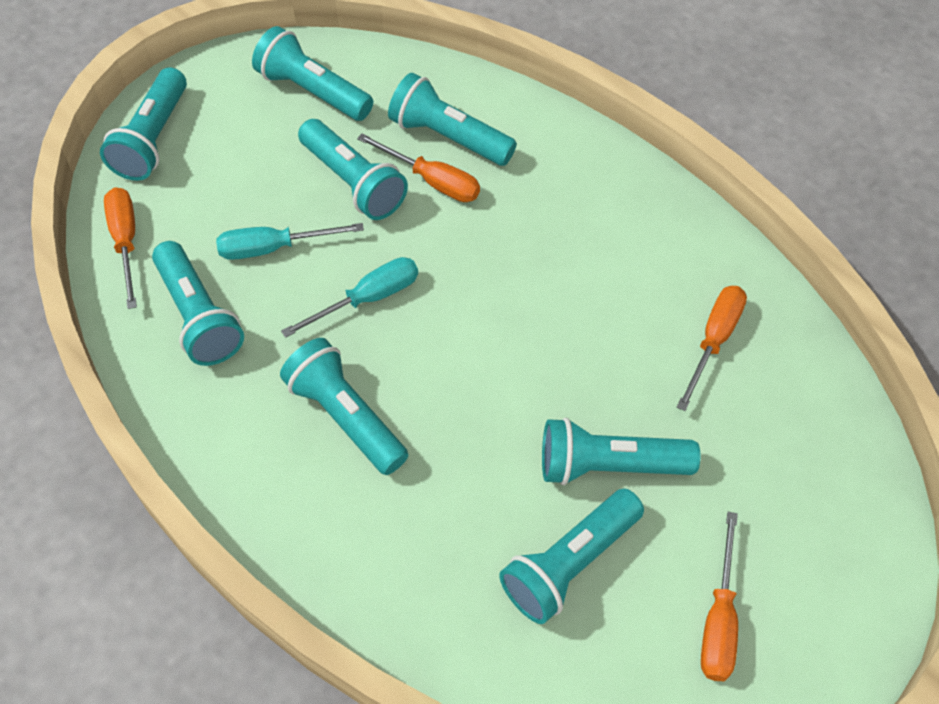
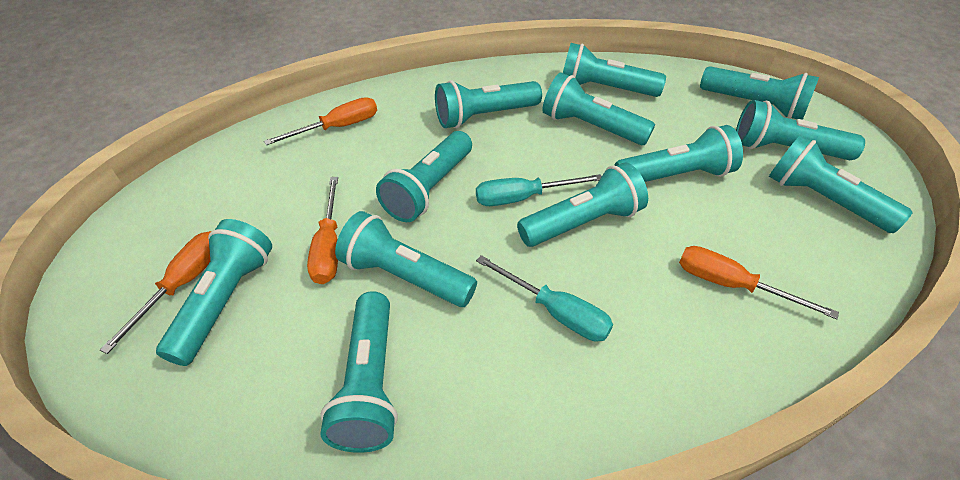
turquoise flashlight: [100,67,187,181] [152,241,244,366] [252,26,373,121] [280,338,409,475] [298,119,408,220] [388,73,517,166] [499,489,644,624] [542,418,700,485] = 8 -> [156,219,272,366] [320,291,398,453] [335,211,477,307] [376,131,472,222] [435,80,542,128] [517,162,648,247] [542,73,655,145] [563,43,666,97] [614,125,743,182] [700,66,819,120] [736,100,865,160] [769,135,913,233] = 12

